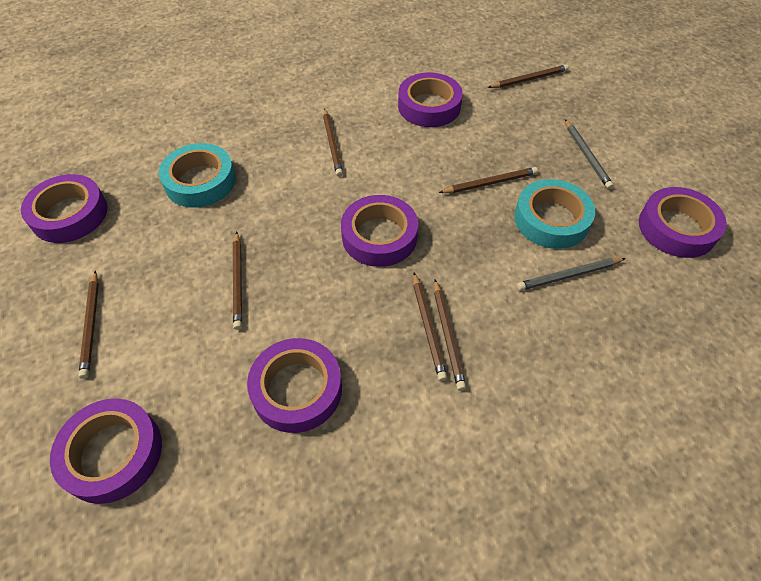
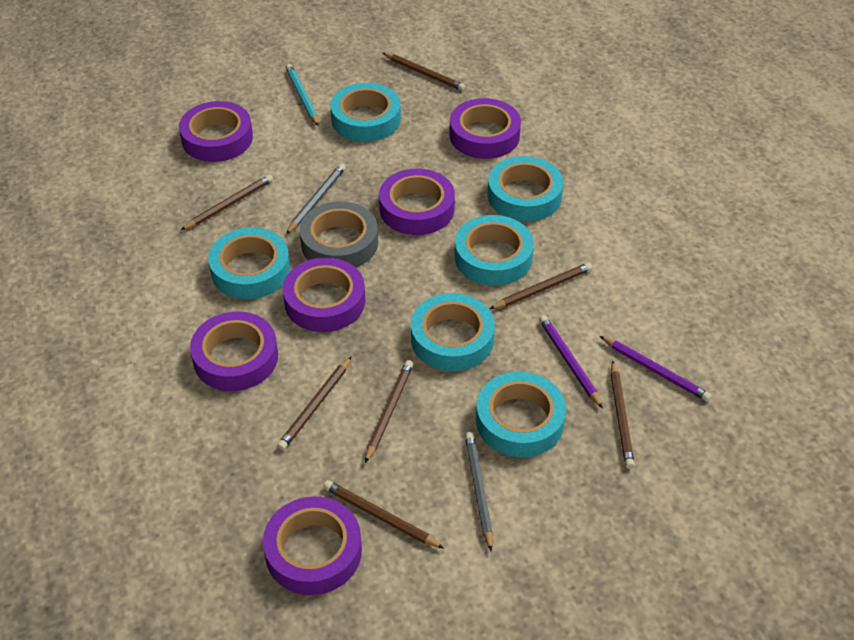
grey tape: none = 0 -> [299,201,378,268] = 1
purple pencil: none = 0 -> [539,315,603,409] [600,336,711,402] = 2
turquoise pencil: none = 0 -> [286,64,319,126] = 1
turquoise tape: [159,143,236,208] [514,179,595,249] = 2 -> [208,227,290,299] [330,83,401,142] [411,293,495,371] [454,215,534,286] [476,372,566,457] [487,156,563,222] = 6

